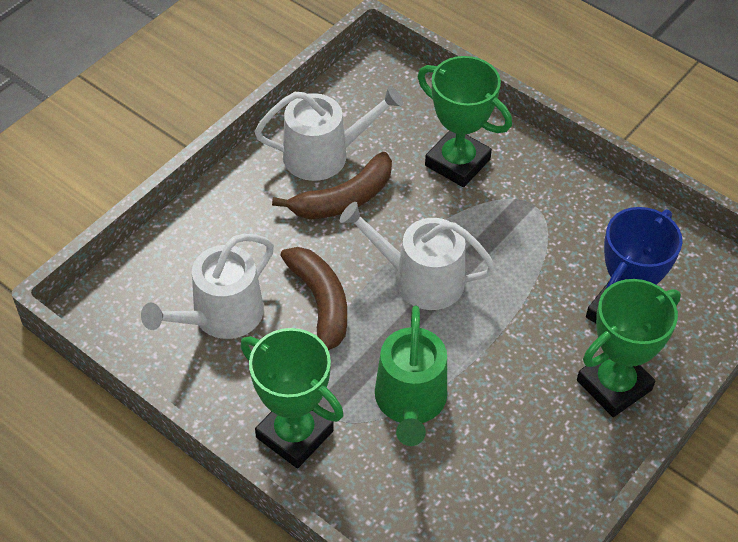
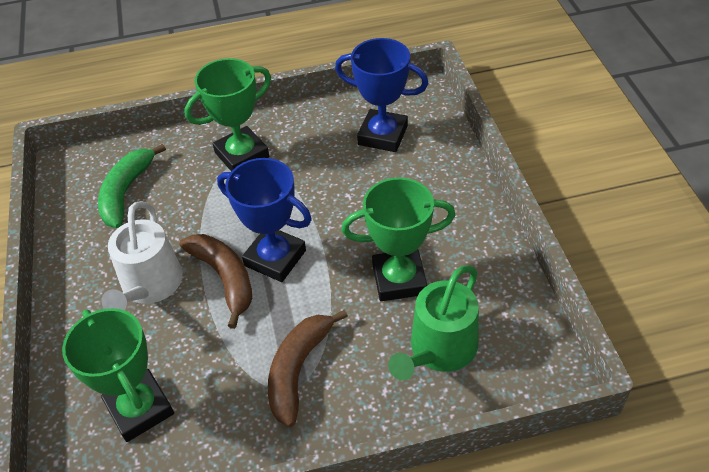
blue trophy: [586,207,683,323] = 1 -> [217,158,312,282] [335,38,429,152] = 2
green banana: none = 0 -> [98,143,166,228] = 1
white watering can: [141,234,274,339] [255,86,403,181] [340,202,496,310] = 3 -> [101,201,183,310] = 1

